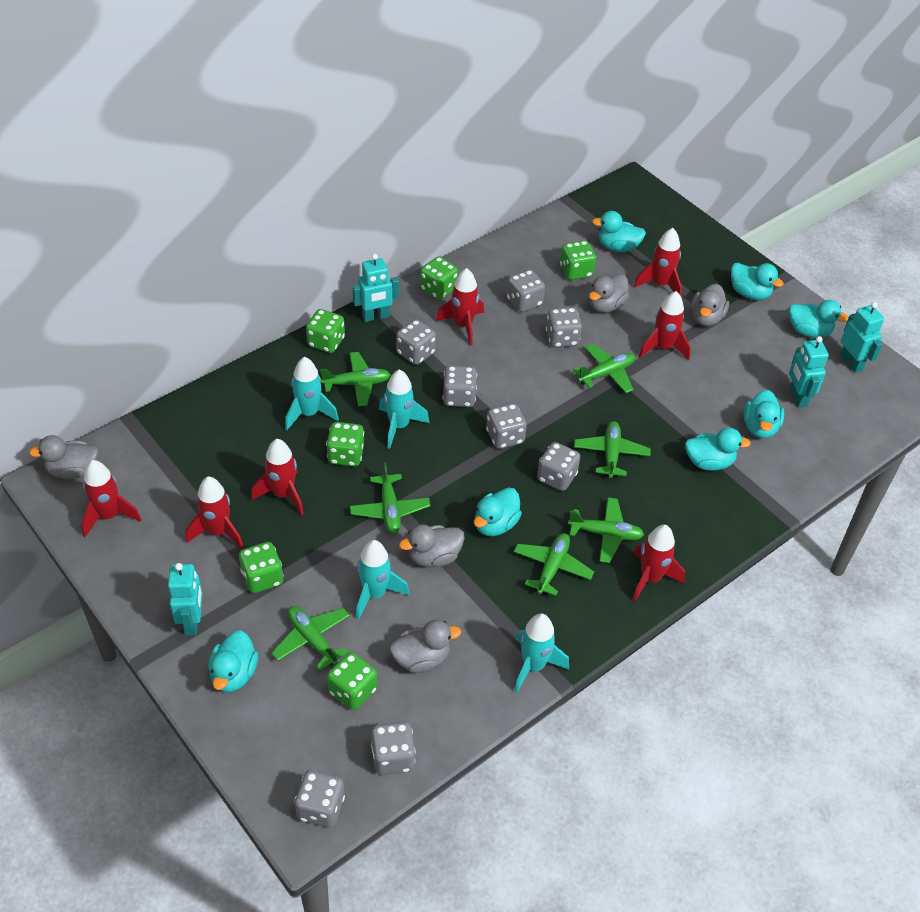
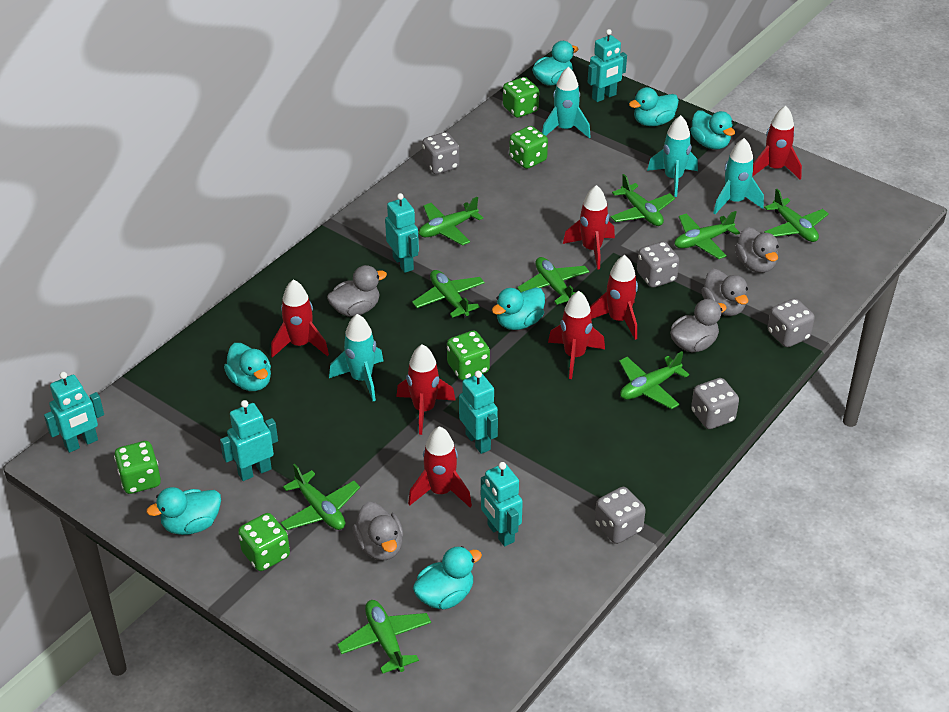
green dice: [239,542,284,593] [306,309,345,353] [326,422,364,466] [327,652,377,710] [420,257,458,300] [560,240,596,280] = 6 -> [114,441,161,494] [238,513,290,571] [447,331,490,380] [503,77,539,118] [509,126,548,169] = 5
green plane: [272,606,350,671] [320,352,391,407] [350,463,430,534] [514,533,594,596] [568,497,644,563] [573,344,635,393] [574,421,651,478] = 7 -> [280,464,360,530] [337,600,431,674] [412,270,485,318] [419,197,483,246] [517,257,589,305] [611,174,675,226] [619,351,689,409] [674,211,740,259] [764,189,828,242] = 9
grey dice: [294,770,345,827] [371,722,416,775] [396,319,436,365] [443,365,477,407] [486,403,527,449] [507,270,545,312] [537,442,580,491] [546,307,582,348] = 8 -> [422,132,459,174] [595,487,646,544] [637,241,679,288] [691,378,739,429] [768,298,815,347] = 5
turquoise robot: [168,563,203,635] [353,254,399,322] [789,336,829,408] [840,302,884,373] = 4 -> [44,372,104,453] [220,400,278,481] [385,193,419,273] [459,371,498,454] [481,462,523,546] [588,29,627,102] = 6

